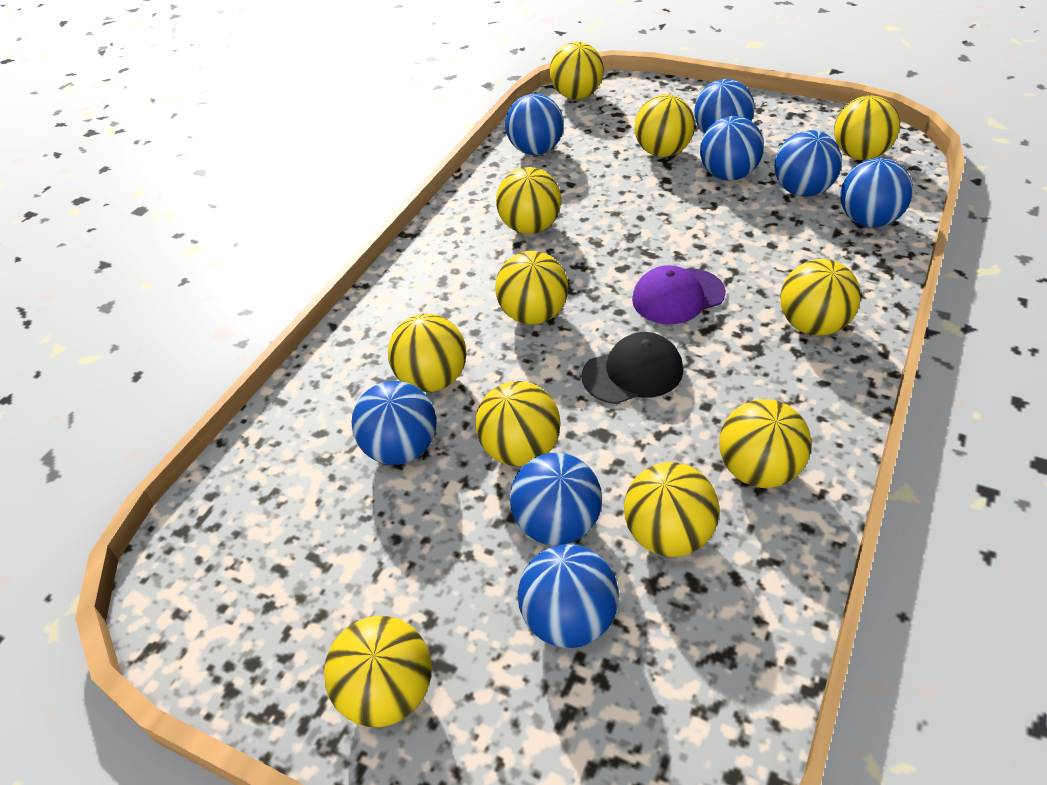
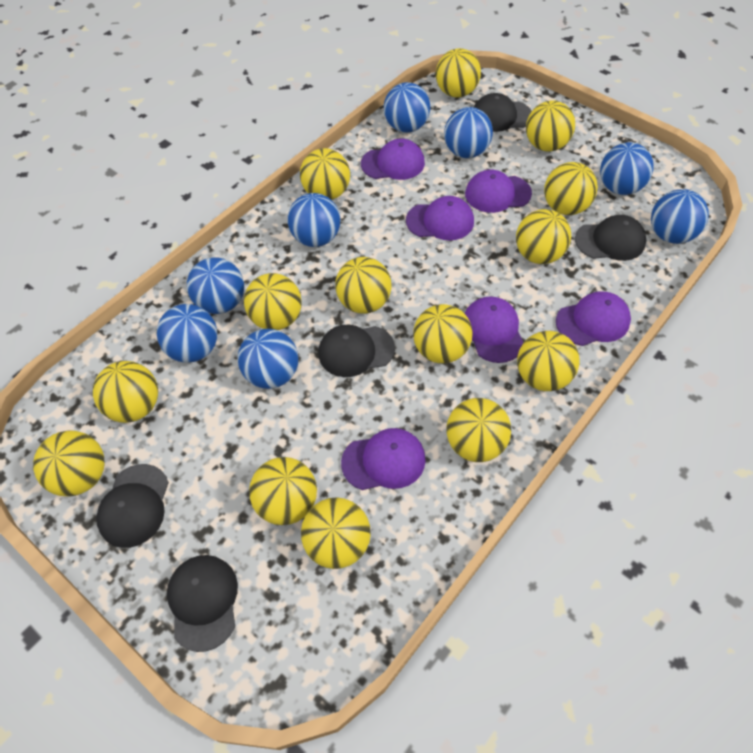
black cap: [582,332,683,404] = 1 -> [96,464,169,548] [167,555,238,652] [318,325,395,377] [474,93,532,132] [575,215,646,261] = 5
purple cap: [632,265,726,324] = 1 -> [341,428,426,490] [361,139,425,180] [406,196,474,240] [465,170,532,213] [465,296,524,363] [556,291,631,346] = 6
yellow ball: [324,616,432,727] [388,314,467,392] [475,381,561,466] [495,251,568,324] [496,167,561,234] [550,42,604,100] [624,462,719,557] [634,95,695,157] [719,399,812,488] [780,259,861,336] [834,95,900,160] = 11 -> [33,430,105,496] [93,361,158,423] [244,273,302,330] [249,457,317,525] [300,148,350,200] [301,498,371,569] [335,257,392,314] [413,304,472,363] [436,48,481,98] [446,398,511,462] [516,209,571,264] [517,331,580,391] [526,100,575,152] [544,162,598,215] = 14

